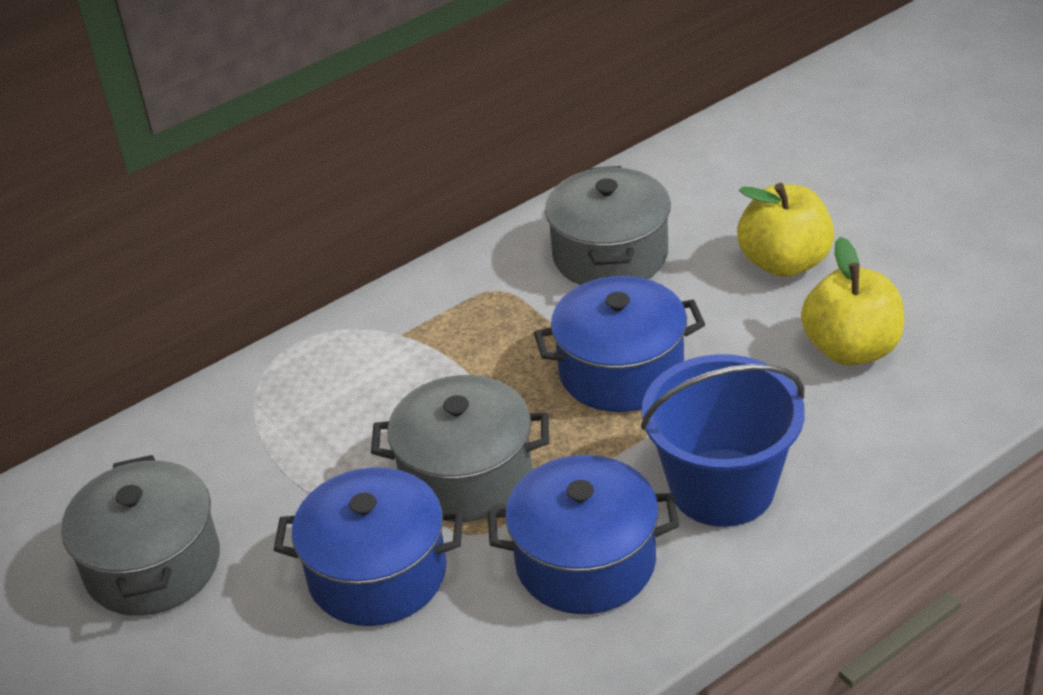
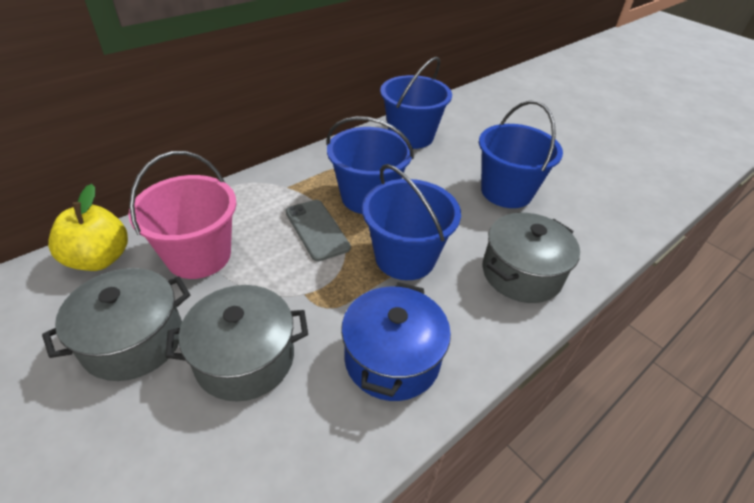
blue bucket: [641,354,805,527] = 1 -> [327,116,414,214] [362,164,461,280] [380,57,452,149] [479,100,563,208] = 4
blue pot: [274,467,463,626] [488,455,679,614] [534,276,705,412] = 3 -> [341,282,451,401] = 1
grey phone: none = 0 -> [286,200,351,261] = 1
pink bucket: none = 0 -> [128,151,236,279] = 1
yellow apple: [737,183,834,277] [801,237,904,366] = 2 -> [48,184,128,271] = 1

